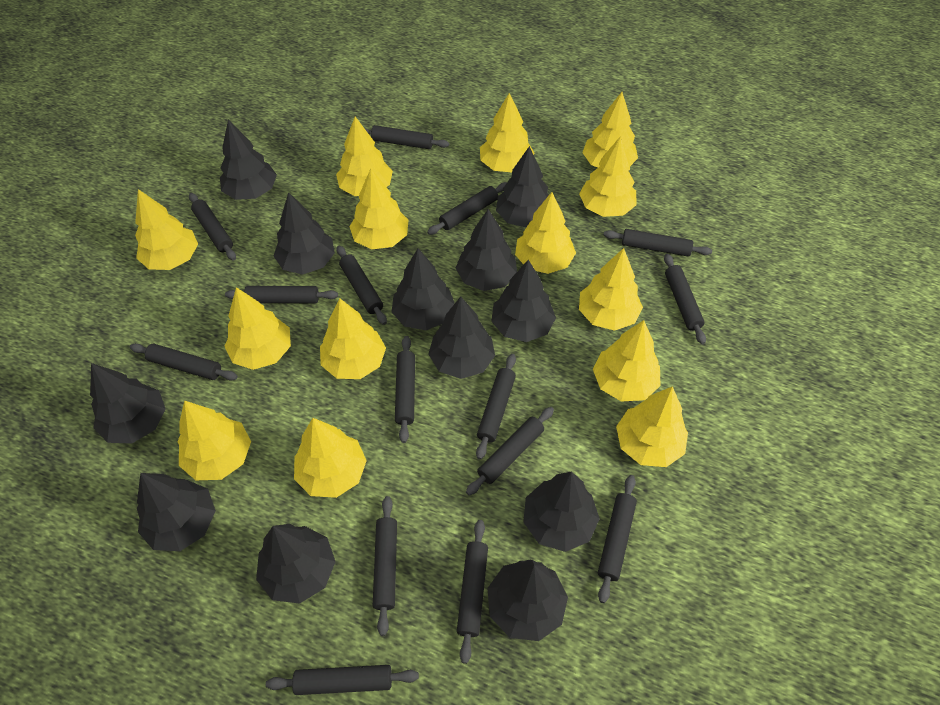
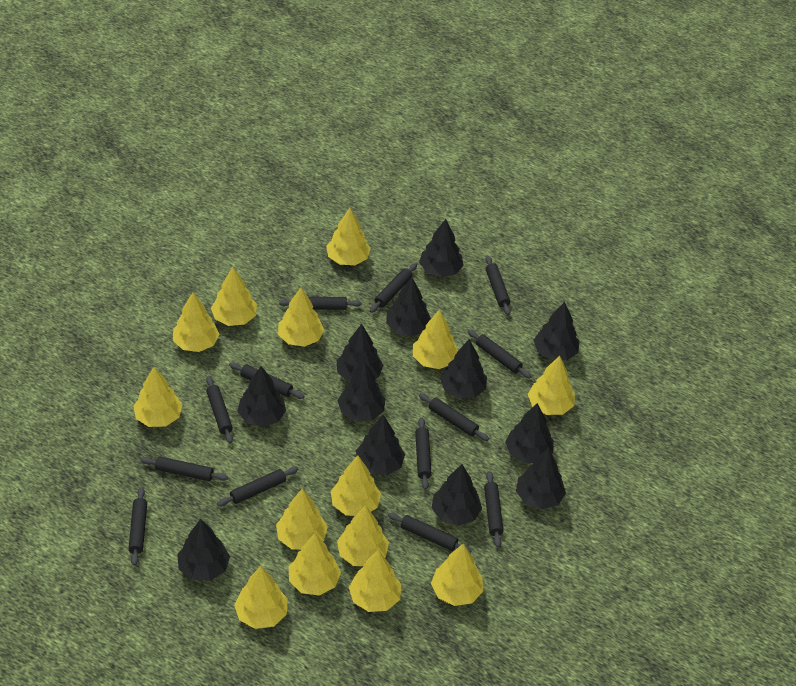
black rolling pin: [130,343,238,380] [189,193,236,261] [225,286,338,303] [266,665,419,695] [336,246,387,325] [365,125,449,149] [373,496,397,636] [395,336,415,443] [427,182,507,235] [457,520,488,664] [466,407,554,495] [476,354,516,460] [598,475,637,603] [604,229,712,257] [664,254,706,344] = 15 -> [128,487,147,566] [140,456,228,481] [206,376,233,443] [217,467,298,506] [229,362,305,399] [279,297,362,310] [370,263,417,313] [388,513,472,553] [415,417,432,490] [419,393,489,441] [468,330,531,378] [484,471,503,548] [486,256,511,315] = 13

